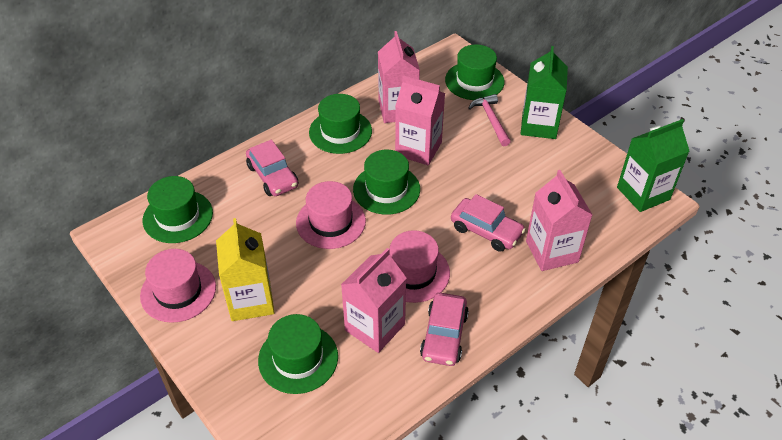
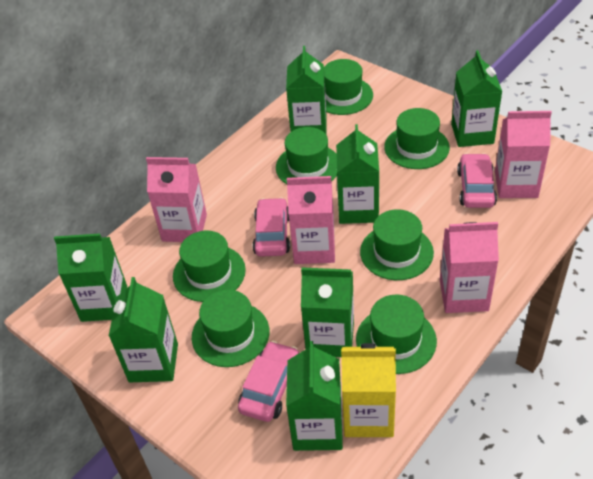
green carton: [521,46,568,139] [617,119,689,212] = 2 -> [54,233,127,322] [109,277,178,382] [286,46,326,134] [286,341,343,451] [301,268,354,357] [336,124,379,224] [451,50,502,147] = 7
green hat: [143,176,213,243] [258,314,338,394] [309,94,372,154] [353,150,420,215] [445,44,505,100] = 5 -> [173,231,246,302] [192,290,269,367] [276,127,337,184] [324,59,373,115] [356,294,437,374] [360,209,434,280] [384,108,450,169] = 7
pink hammer: [468,94,511,146] = 1 -> none = 0
pink hat: [140,249,216,323] [296,181,366,249] [389,230,450,303] = 3 -> none = 0

